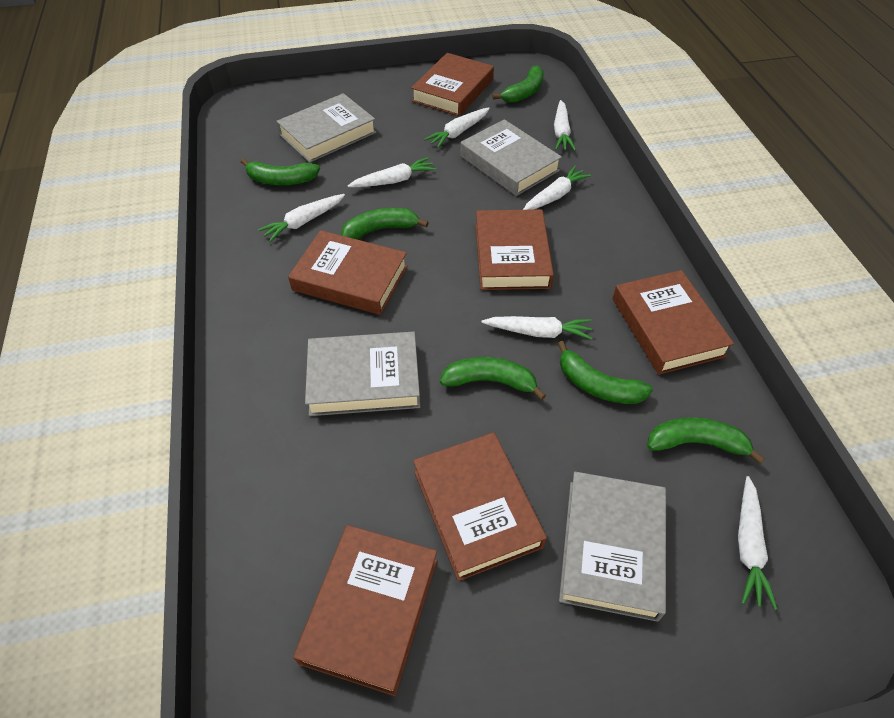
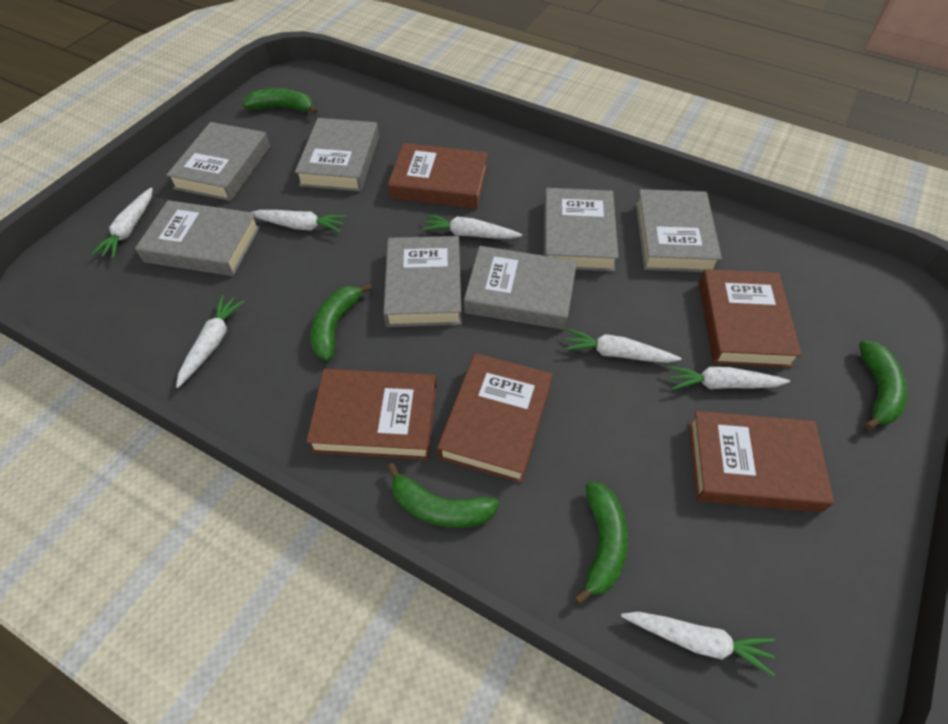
brown book: [288,230,408,315] [293,525,437,696] [411,53,494,116] [413,432,547,581] [476,209,554,290] [612,270,734,375] = 6 -> [306,369,437,460] [388,143,488,209] [437,353,553,483] [689,411,834,513] [699,269,802,368] = 5
green banana: [241,158,320,185] [341,208,429,240] [440,357,546,400] [492,65,544,103] [558,341,653,404] [647,417,765,464] = 6 -> [242,88,317,115] [311,283,372,361] [387,463,499,528] [574,481,628,605] [859,340,908,430] = 5
grey book: [276,93,376,163] [305,332,420,416] [460,119,562,196] [559,472,666,622] = 4 -> [135,200,260,276] [166,122,270,201] [295,118,379,192] [383,236,462,327] [464,246,577,330] [544,188,619,272] [636,189,722,272] = 7

